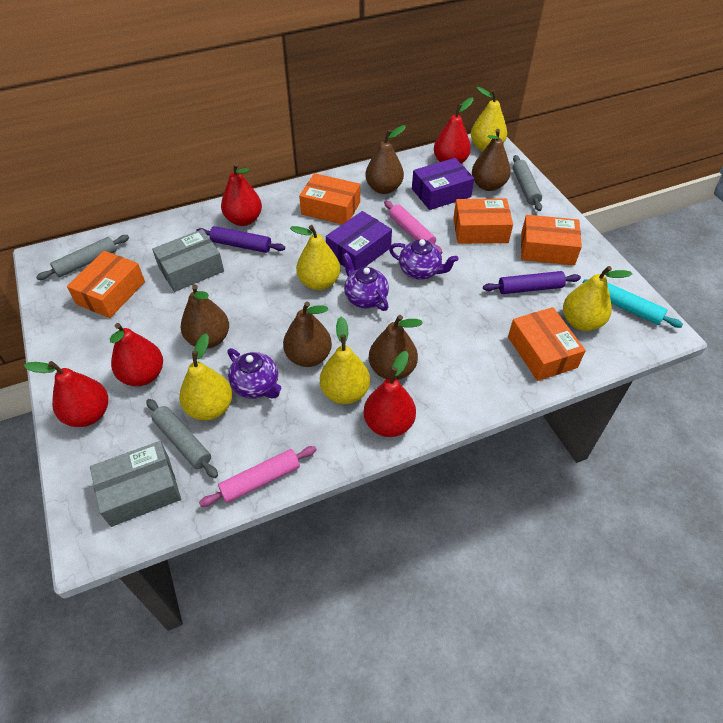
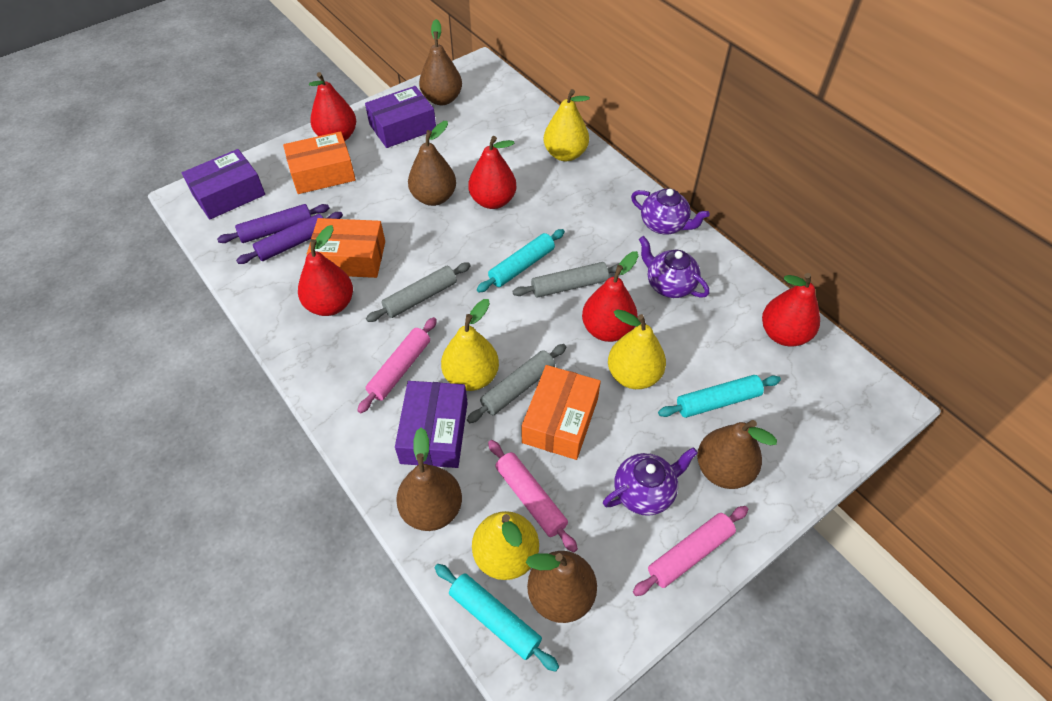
grey box: [90,441,181,527] [152,229,224,292] = 2 -> none = 0
orange box: [67,251,145,318] [299,173,360,224] [453,199,513,244] [508,307,586,381] [521,215,582,265] = 5 -> [283,131,356,194] [307,218,385,278] [522,365,601,460] = 3
pink rolling pin: [199,446,317,507] [384,201,442,254] = 2 -> [357,317,437,413] [488,440,578,552] [633,506,748,596] = 3
purple box: [326,211,392,271] [412,158,474,210] = 2 -> [182,149,265,220] [365,86,436,148] [395,381,468,468] = 3
turquoise rolling pin: [582,280,683,328] = 1 -> [435,564,559,672] [477,229,565,292] [658,375,781,418] = 3
yellow pear: [179,333,232,421] [290,225,340,290] [320,317,370,404] [471,87,507,151] [563,266,632,331] = 5 -> [441,299,499,391] [472,511,539,580] [544,89,590,161] [608,309,666,389] = 4

